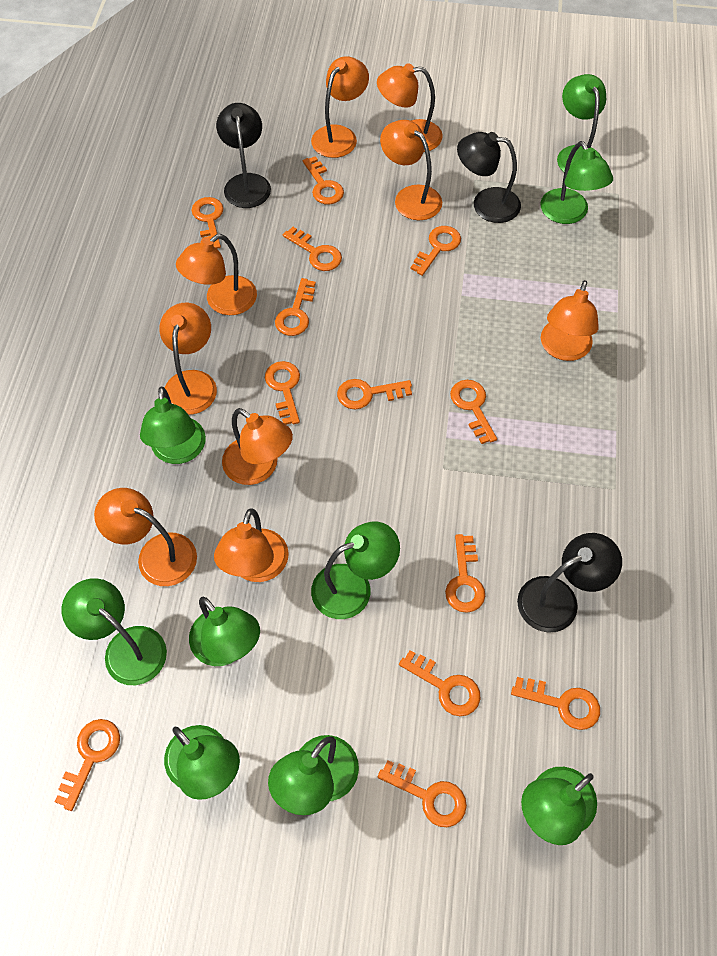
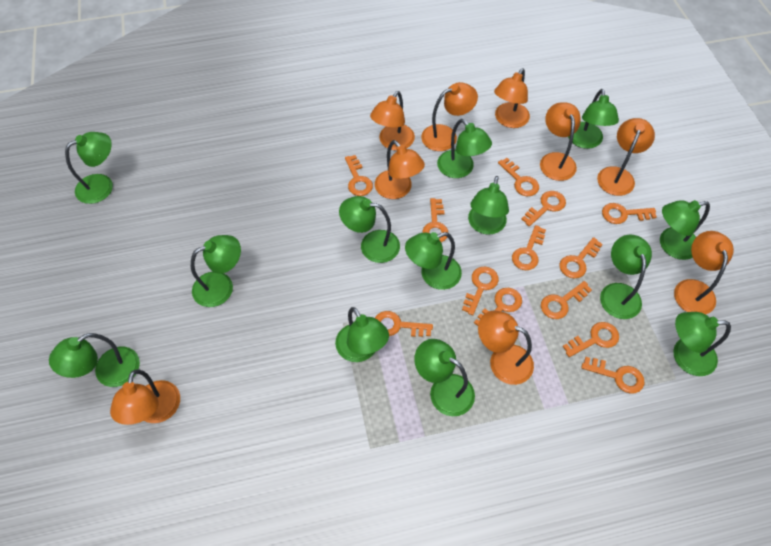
black lamp: [216,103,271,208] [457,132,521,223] [517,533,622,633] = 3 -> none = 0
green lamp: [62,578,167,685] [140,387,206,464] [164,725,240,800] [189,597,260,666] [268,735,359,815] [311,521,400,619] [521,767,597,845] [540,141,613,224] [557,74,606,172] = 9 -> [49,333,140,387] [65,132,113,204] [191,235,241,307] [335,307,389,362] [339,196,400,263] [405,232,462,290] [414,339,475,416] [437,119,492,178] [468,176,509,235] [568,89,619,149] [600,234,652,319] [660,200,710,260] [673,312,731,376] = 13

